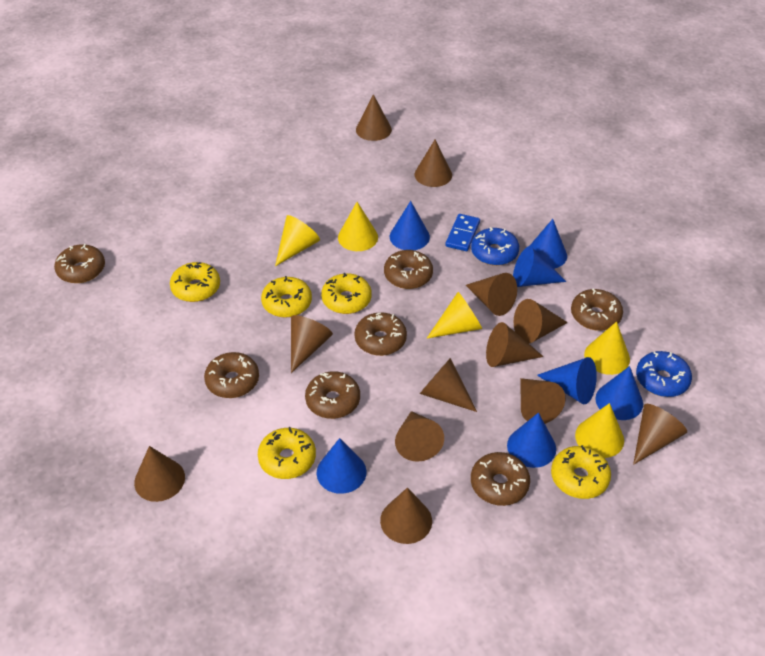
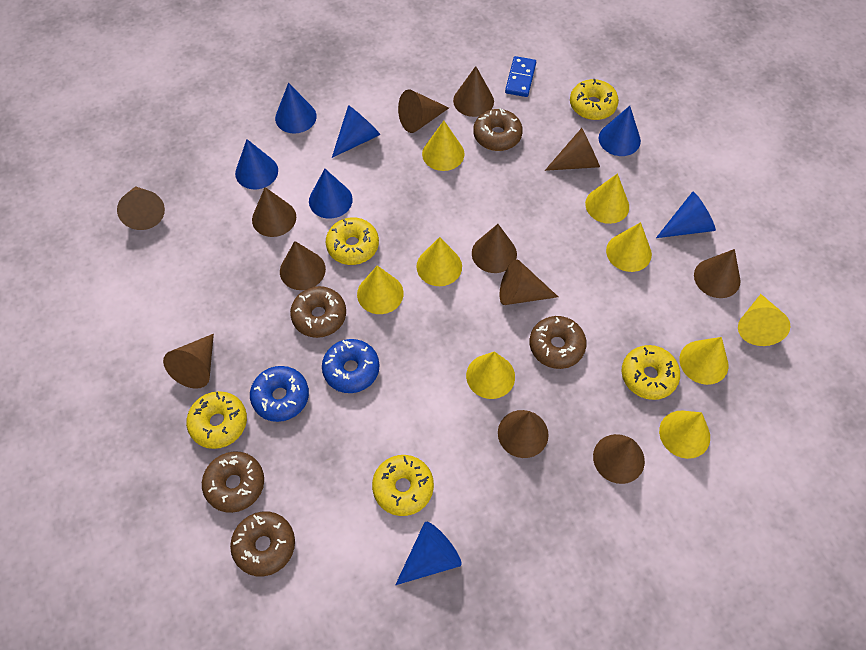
brown donut: [54,244,105,283] [204,352,259,398] [305,371,360,419] [355,312,407,356] [384,250,433,289] [471,452,530,506] [571,288,623,331] = 7 -> [202,451,264,513] [230,511,295,577] [290,286,346,338] [473,108,523,151] [530,316,587,369] = 5
yellow cone: [275,215,320,266] [338,202,378,251] [427,292,482,339] [575,403,624,458] [584,321,630,375] = 5 -> [357,265,404,314] [417,237,462,286] [422,121,465,171] [466,351,515,399] [585,173,629,224] [606,222,652,272] [659,410,710,459] [679,337,728,385] [738,294,791,346] = 9

